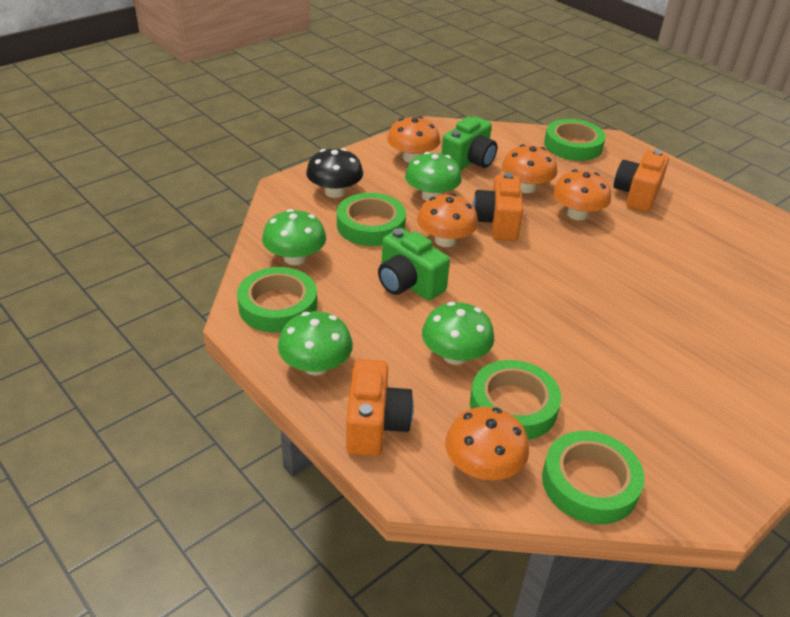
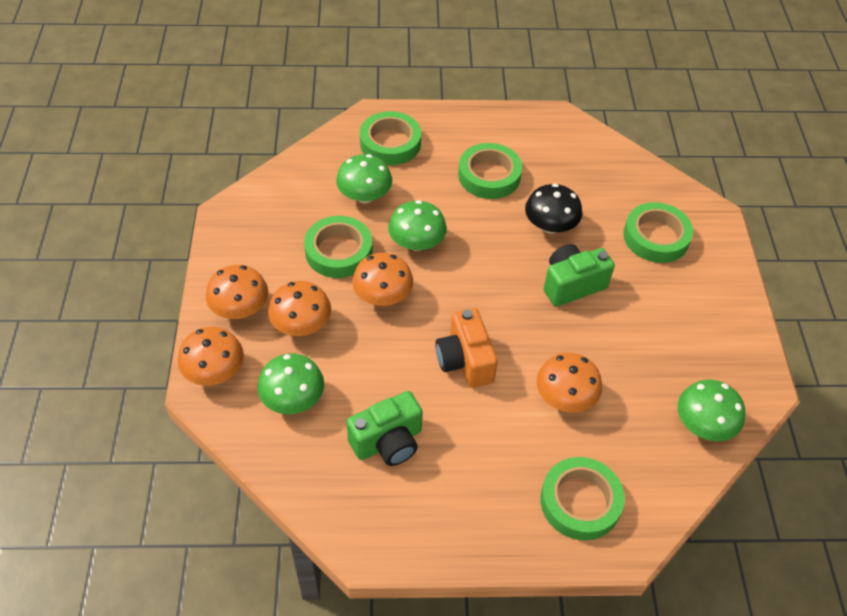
orange camera: [346,359,414,456] [473,172,523,241] [613,150,669,212] = 3 -> [435,308,498,388] = 1

